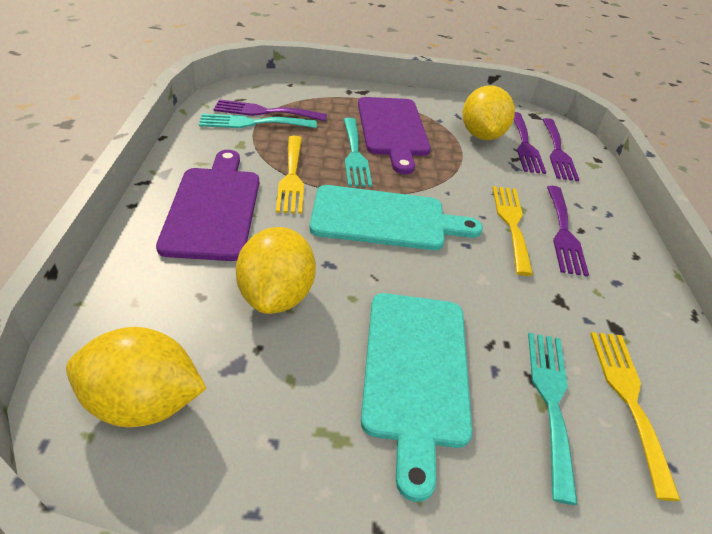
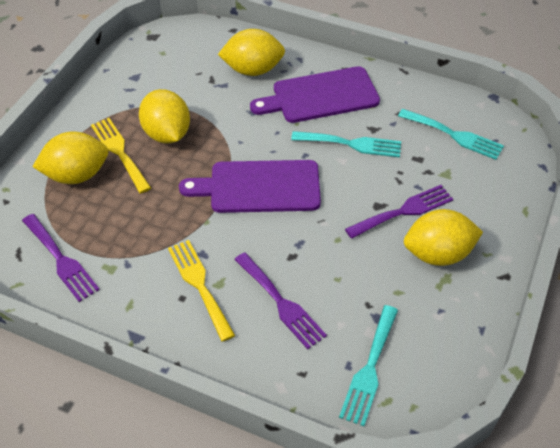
purple fork: [214,99,327,121] [514,112,546,174] [542,118,579,181] [547,186,589,277] = 4 -> [22,214,100,302] [234,252,327,349] [345,185,453,239] = 3
turquoise cutting board: [310,185,483,250] [361,293,472,502] = 2 -> none = 0
yellow fork: [276,136,304,214] [492,186,533,276] [590,332,681,501] = 3 -> [91,118,151,194] [168,240,235,342] = 2
yellow lemon: [66,327,207,427] [236,227,316,314] [462,85,515,140] = 3 -> [33,132,109,184] [139,89,190,143] [218,29,285,76] [404,209,483,266] = 4

